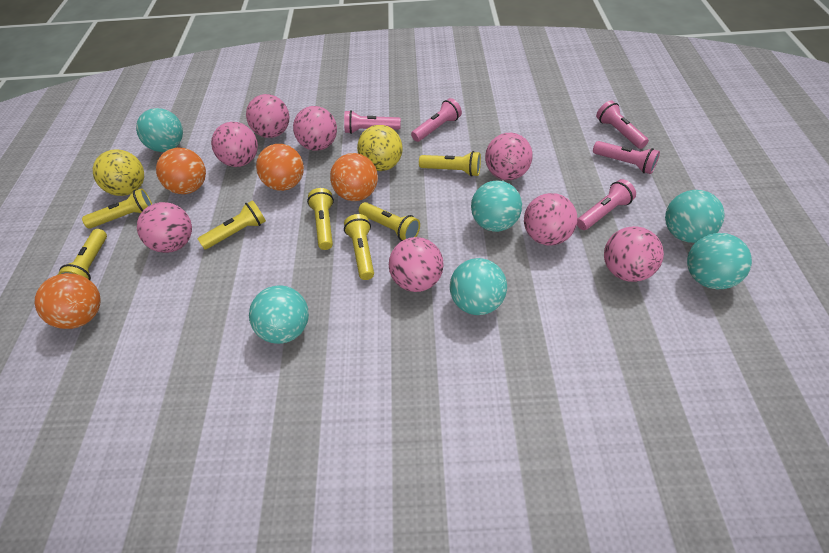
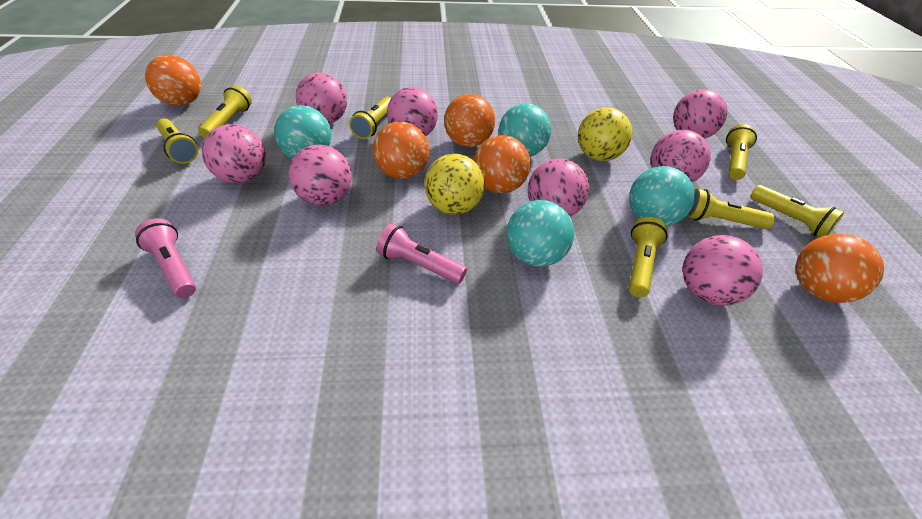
orange ball: [34,273,101,329] [156,148,206,194] [256,144,304,191] [330,153,378,201] = 4 -> [145,55,201,106] [373,122,429,179] [444,94,495,147] [474,135,531,193] [796,234,884,303] = 5
pink flashlight: [344,110,401,134] [411,98,462,142] [577,179,636,230] [593,141,660,174] [596,100,649,149] = 5 -> [135,218,196,298] [377,224,467,284] = 2
turquoise ball: [136,108,183,152] [249,285,309,344] [450,258,507,315] [471,181,522,232] [665,190,725,243] [687,233,752,289] = 6 -> [274,105,332,159] [499,103,551,157] [507,200,574,267] [629,166,695,226] = 4

